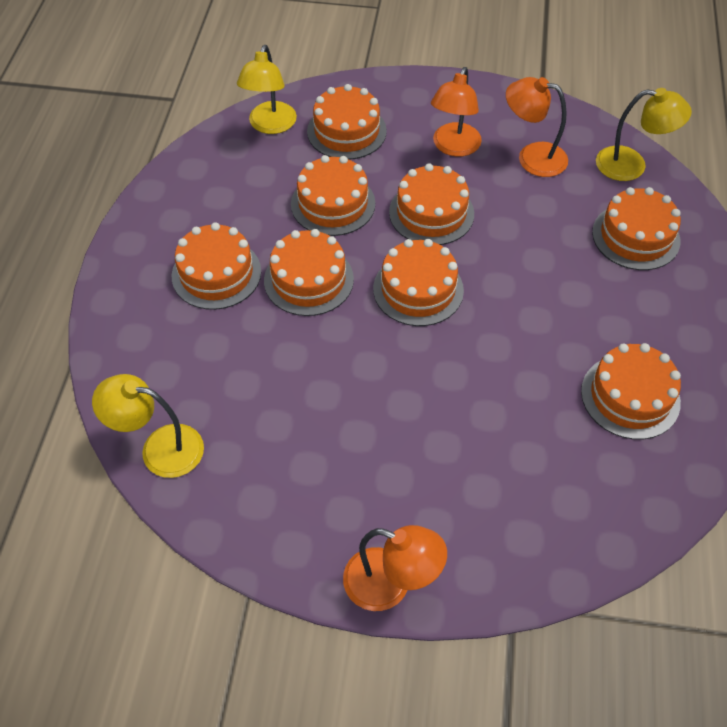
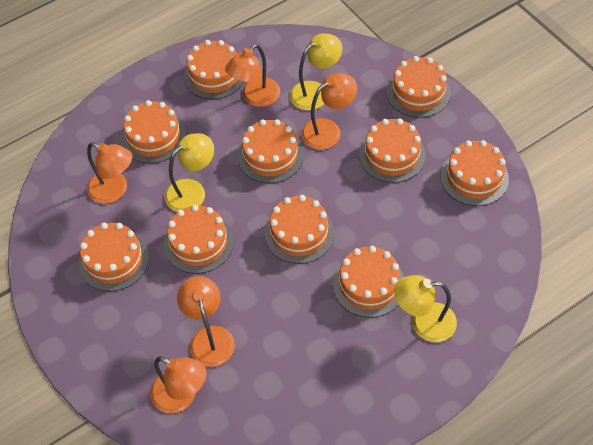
orange cake: [172,222,261,310] [264,229,354,316] [291,155,375,236] [307,84,387,160] [373,239,464,326] [389,163,474,245] [581,343,681,440] [592,187,681,270] = 8 -> [79,223,149,292] [122,100,186,163] [164,205,234,274] [184,40,244,99] [238,119,303,183] [265,195,334,264] [333,246,404,318] [359,118,426,183] [387,56,451,118] [441,140,509,206] = 10
orange lamp: [343,525,447,611] [431,67,482,157] [506,77,568,177] = 3 -> [87,142,133,204] [150,356,207,413] [177,276,235,367] [225,44,280,107] [301,73,357,150] = 5

